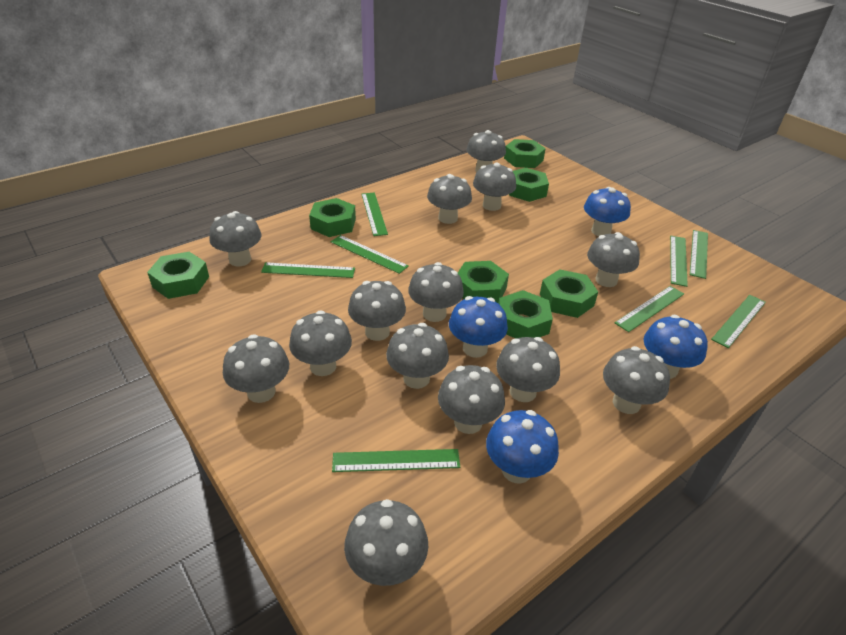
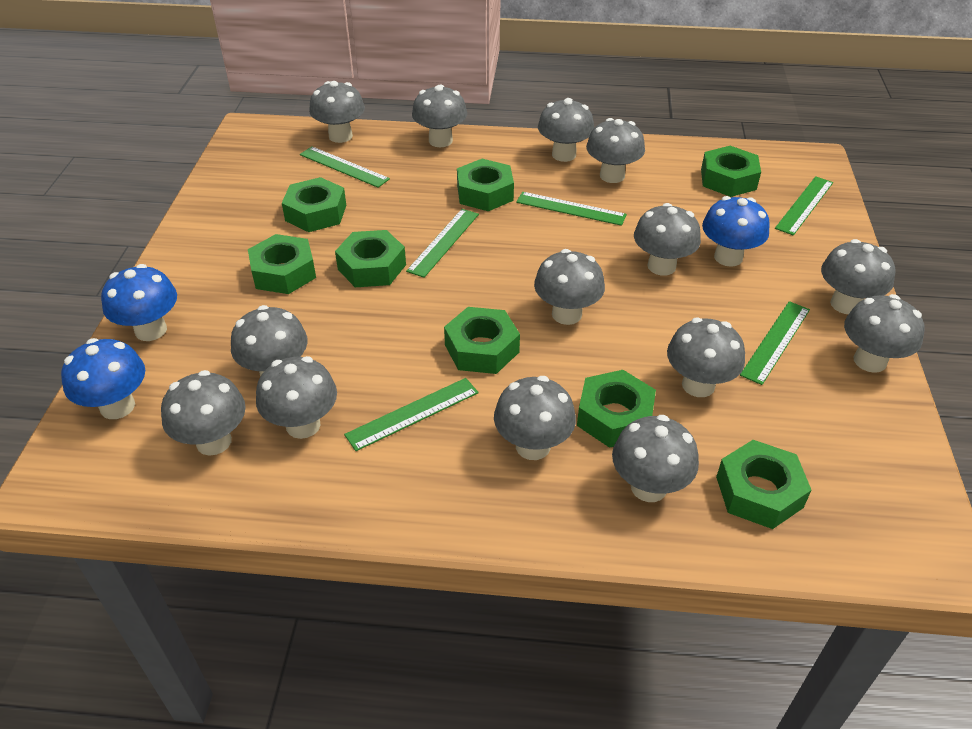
blue mushroom: [449,296,508,358] [486,410,559,484] [584,187,631,236] [644,315,708,379] = 4 -> [61,338,145,419] [101,264,177,341] [702,196,770,267] = 3
green nut: [147,252,209,299] [309,198,356,237] [458,261,509,303] [498,290,553,339] [504,139,546,168] [509,168,549,202] [540,269,598,318] = 7 -> [248,234,316,294] [282,177,347,232] [335,230,406,287] [444,307,520,374] [457,159,514,211] [577,370,656,448] [701,146,761,197] [716,440,811,529] = 8
green ruler: [261,262,355,278] [331,235,409,274] [332,449,460,472] [361,193,388,236] [615,286,684,332] [670,236,688,287] [690,230,708,279] [711,295,766,348] = 8 -> [300,146,390,188] [344,378,479,451] [406,209,479,278] [516,192,627,226] [740,301,810,385] [775,176,833,236] = 6

